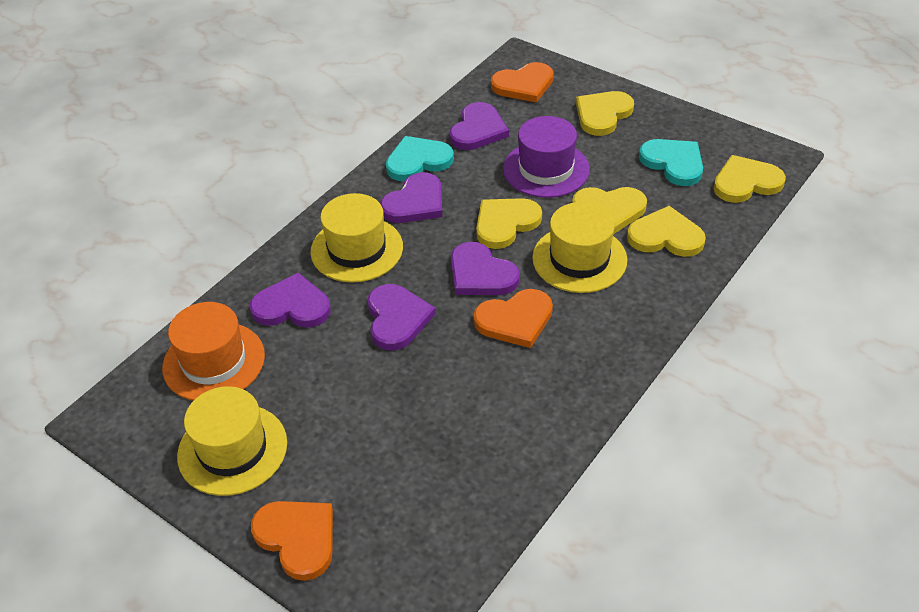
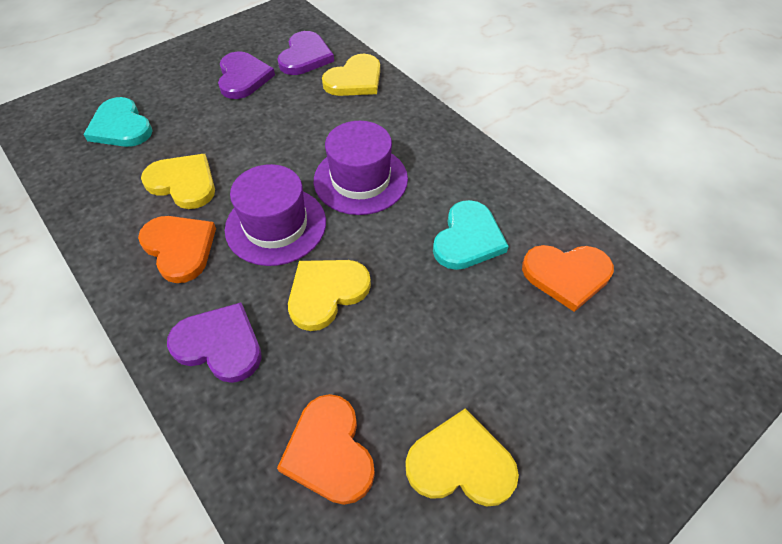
orange hat: [162,302,265,401] = 1 -> none = 0
purple hat: [503,116,590,198] = 1 -> [225,164,326,266] [314,121,408,215] = 2
purple heart: [250,273,331,328] [367,284,436,350] [380,172,442,223] [449,102,509,150] [451,242,520,295] = 5 -> [167,303,262,383] [218,51,275,99] [277,31,334,75] = 3
yellow hat: [177,386,287,496] [311,193,403,282] [532,202,627,293] = 3 -> none = 0
yellow heart: [476,198,542,249] [572,187,647,234] [576,91,634,136] [627,206,706,257] [714,155,786,203] = 5 -> [141,154,215,209] [288,260,371,331] [322,54,380,96] [405,409,519,506] = 4

